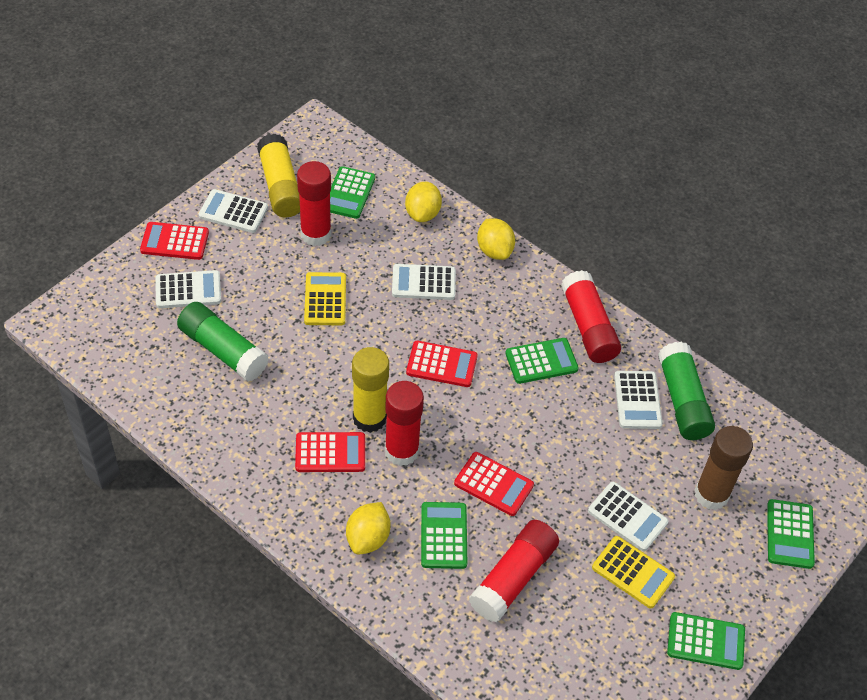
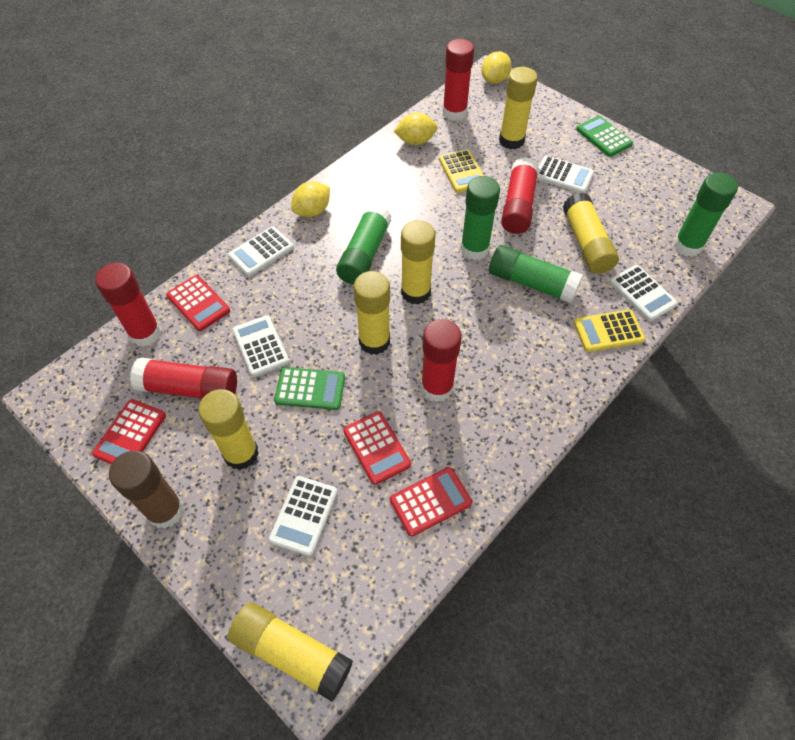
green calculator: [330,166,375,219] [421,502,467,569] [505,338,579,384] [667,612,745,670] [767,499,815,569] = 5 -> [274,367,345,410] [576,116,633,157] = 2
green glue stick: [177,302,269,382] [658,342,715,440] = 2 -> [336,204,392,285] [460,176,500,260] [489,245,583,303] [673,172,738,257] = 4
red glue stick: [297,161,331,246] [385,381,424,466] [469,520,559,622] [561,270,621,363] = 4 -> [95,263,161,347] [130,357,237,398] [421,319,462,402] [443,39,474,121] [501,157,539,234] = 5
yellow glue stick: [257,134,300,217] [352,347,389,433] = 2 -> [198,389,259,470] [228,602,353,702] [353,271,390,355] [401,220,435,304] [499,67,538,149] [563,193,619,274] = 6

